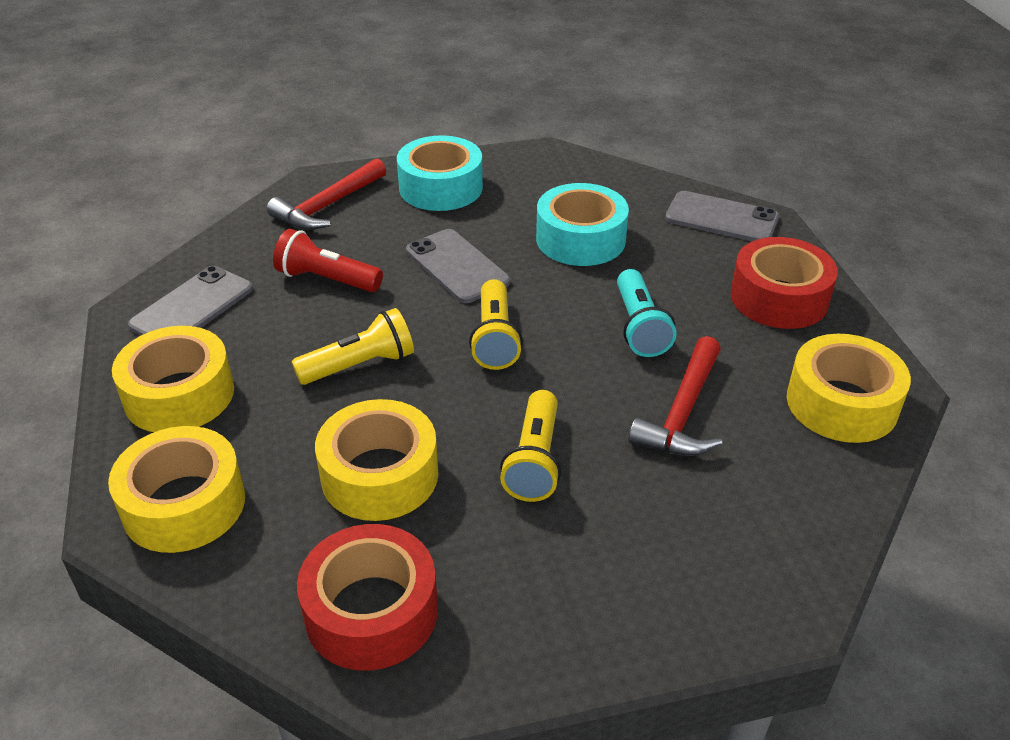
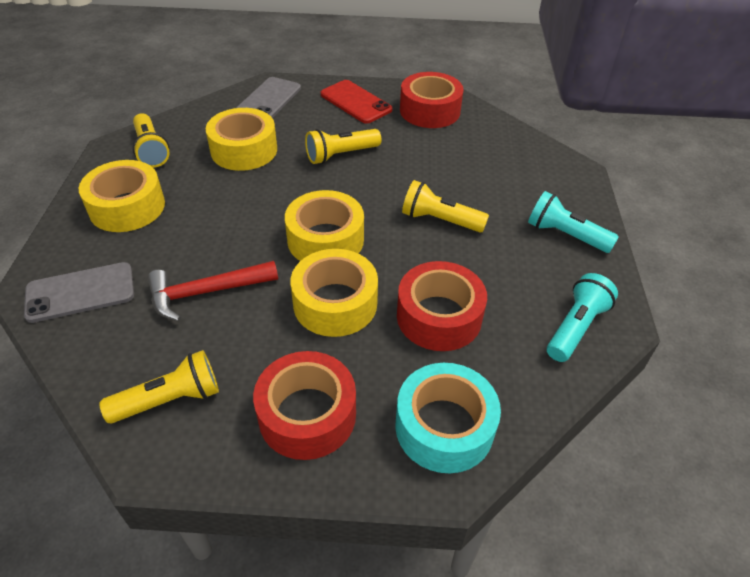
grey phone: [128,266,253,336] [406,229,510,303] [665,191,779,241] = 3 -> [24,262,134,323] [236,77,301,118] = 2
red flashlight: [273,229,383,292] = 1 -> none = 0
red hammer: [267,158,386,230] [628,336,723,456] = 2 -> [147,261,278,321] = 1
red phone: none = 0 -> [320,80,392,124] = 1
red tape: [297,524,438,671] [731,237,838,329] = 2 -> [253,351,356,460] [397,261,487,351] [400,72,464,128] = 3
turquoise flashlight: [617,269,677,357] = 1 -> [528,191,619,253] [547,273,618,362] = 2
turquoise tape: [397,135,483,211] [536,183,629,266] = 2 -> [395,363,501,473] = 1
yellow flashlight: [291,308,414,385] [469,279,523,370] [500,390,561,502] = 3 -> [99,350,219,423] [133,113,170,168] [305,129,382,164] [402,180,489,233] = 4

